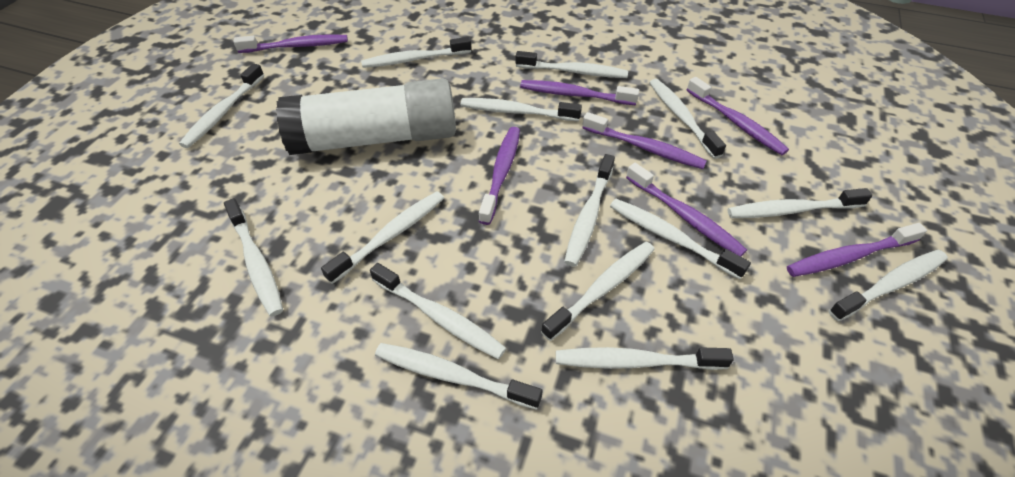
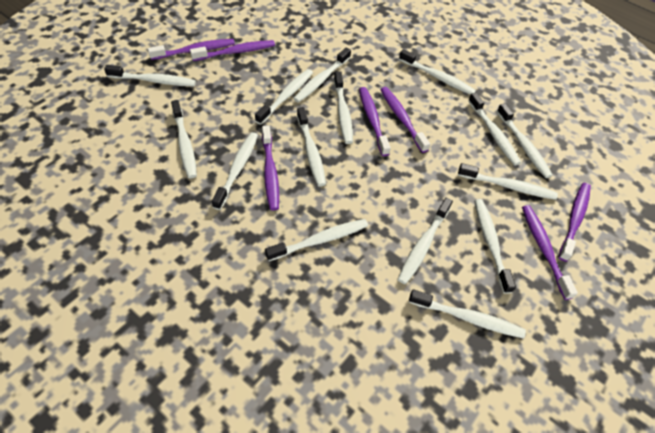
white glue stick: [276,78,456,155] = 1 -> none = 0

